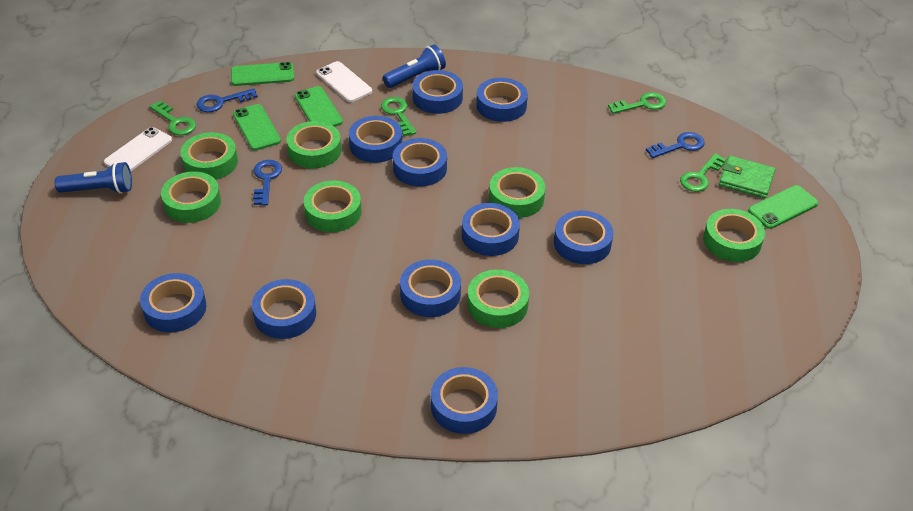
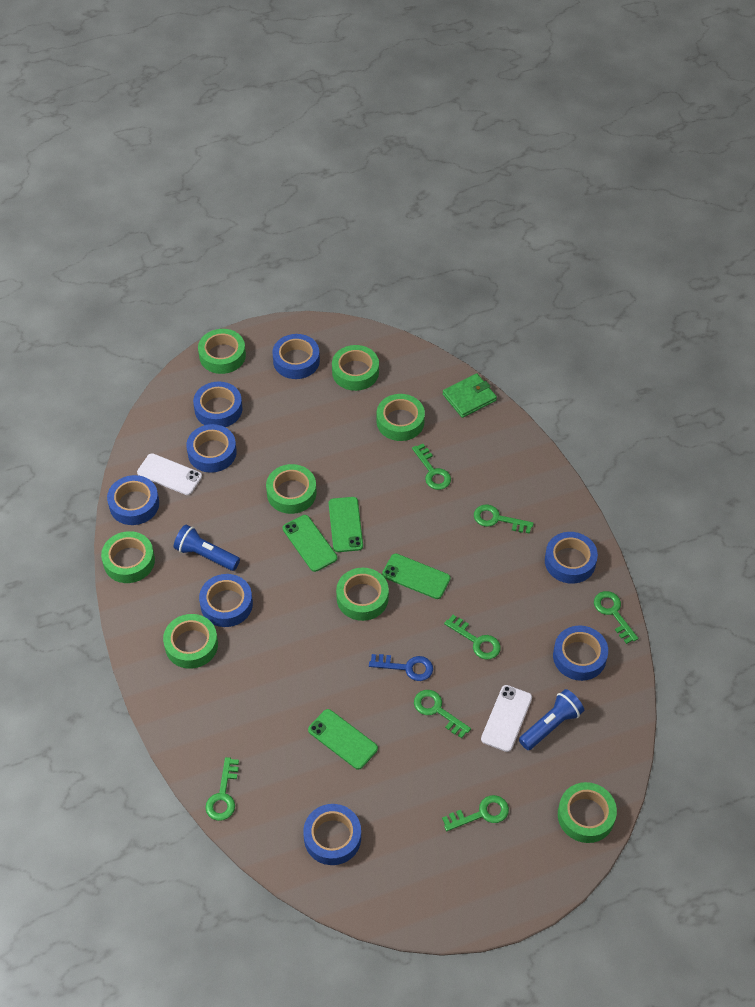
blue key: [196,88,258,112] [253,160,282,206] [646,132,705,158] = 3 -> [369,654,433,681] = 1
blue tape: [140,273,206,332] [252,279,316,339] [349,116,402,163] [393,138,447,187] [400,259,461,317] [412,70,463,114] [431,367,498,434] [462,203,520,256] [476,78,528,122] [554,210,613,264] = 10 -> [107,475,159,525] [186,424,237,473] [193,381,242,427] [199,574,253,627] [272,334,320,379] [303,804,361,865] [545,532,598,584] [553,625,608,681] = 8
green key: [149,100,196,135] [381,97,416,136] [608,92,666,114] [680,153,726,192] = 4 -> [205,757,239,821] [412,444,451,490] [414,690,471,738] [442,795,509,831] [444,615,501,660] [474,504,534,534] [594,591,638,644] = 7
green tape: [161,171,221,223] [180,132,238,180] [286,121,341,169] [304,180,362,232] [467,269,529,328] [489,167,545,218] [703,209,765,262] = 7 -> [101,531,155,583] [163,614,218,669] [198,329,246,374] [266,464,317,514] [332,345,379,391] [336,568,389,621] [377,394,425,441] [558,782,617,843] = 8

